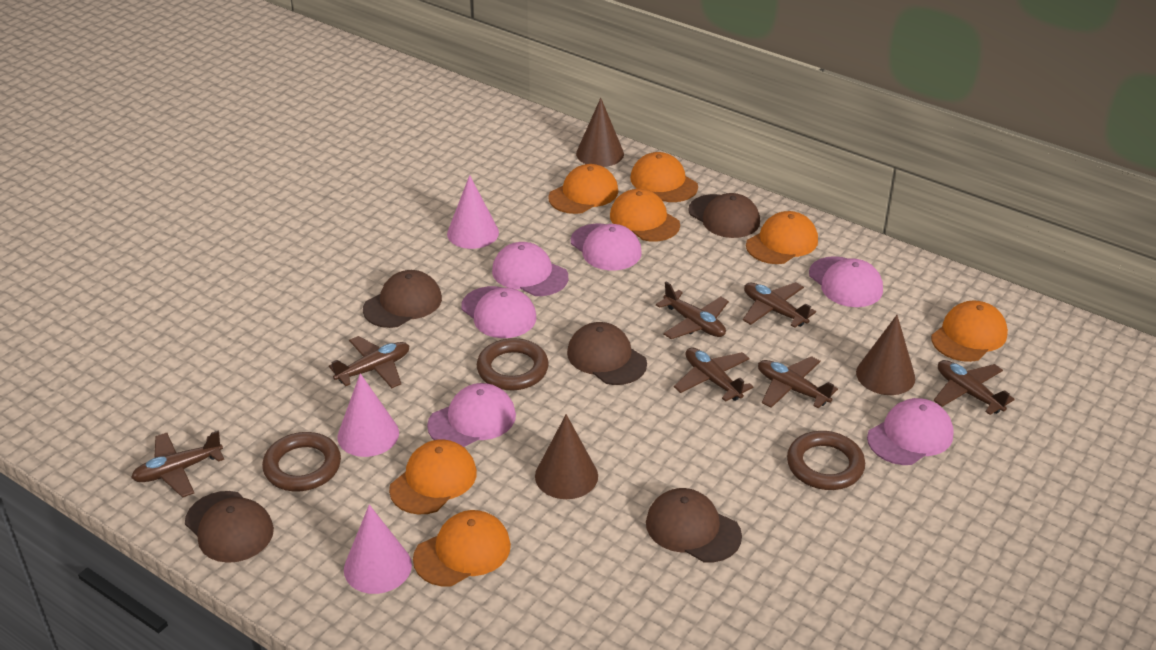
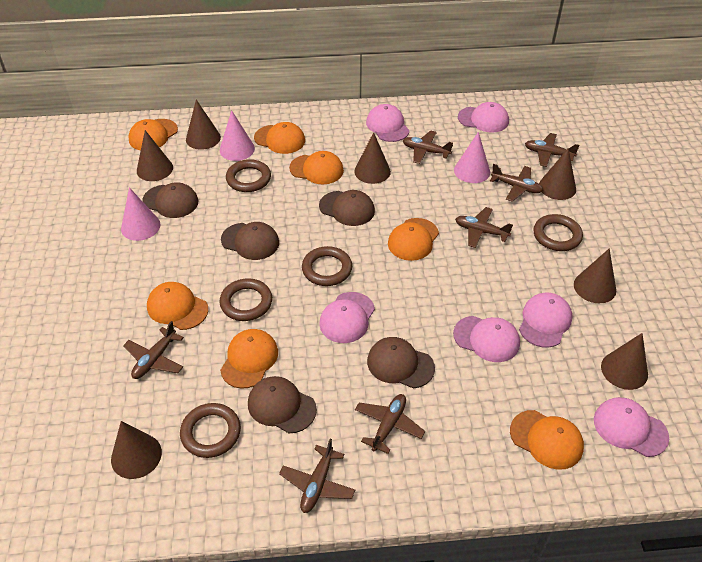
brown cone: [535,414,598,499] [576,98,624,167] [856,315,915,395] = 3 -> [111,421,162,479] [137,130,173,181] [186,100,221,150] [354,132,391,184] [539,148,576,200] [574,248,616,303] [601,333,648,390] = 7
brown ring: [262,432,341,491] [477,338,549,390] [787,431,865,490] = 3 -> [180,403,241,458] [220,278,272,321] [226,159,271,192] [302,246,352,286] [534,214,583,251] = 5

